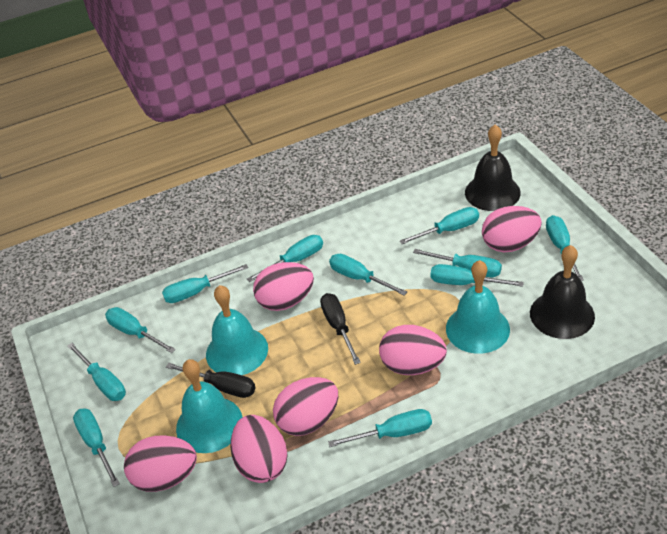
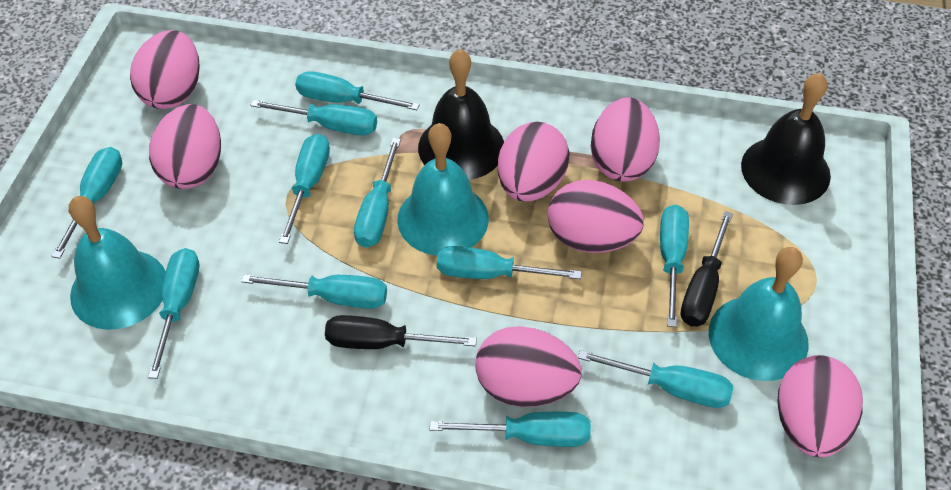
pink egg: [124,435,197,492] [230,415,287,483] [253,262,314,311] [273,377,338,436] [379,325,447,375] [482,206,542,252] = 6 -> [130,30,200,109] [149,104,221,189] [475,326,582,407] [498,122,570,202] [548,180,644,253] [591,97,660,182] [777,355,863,457] = 7

